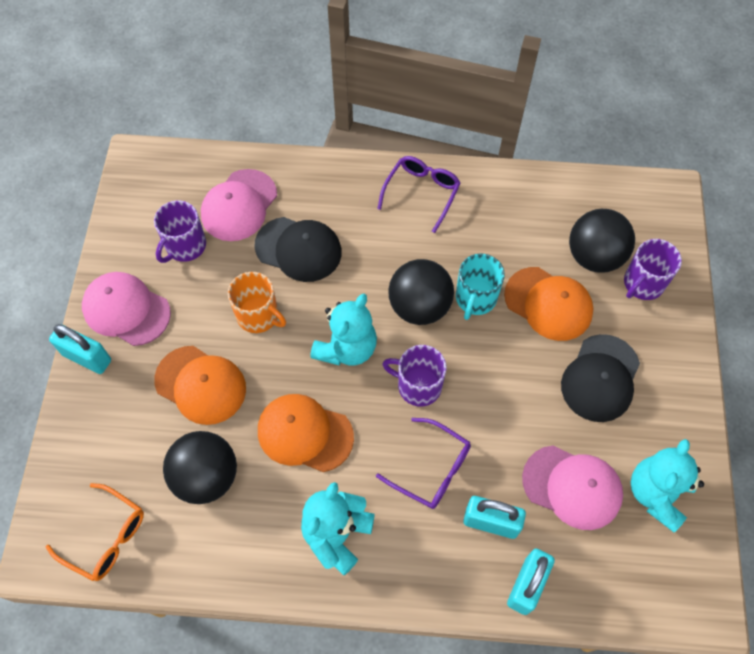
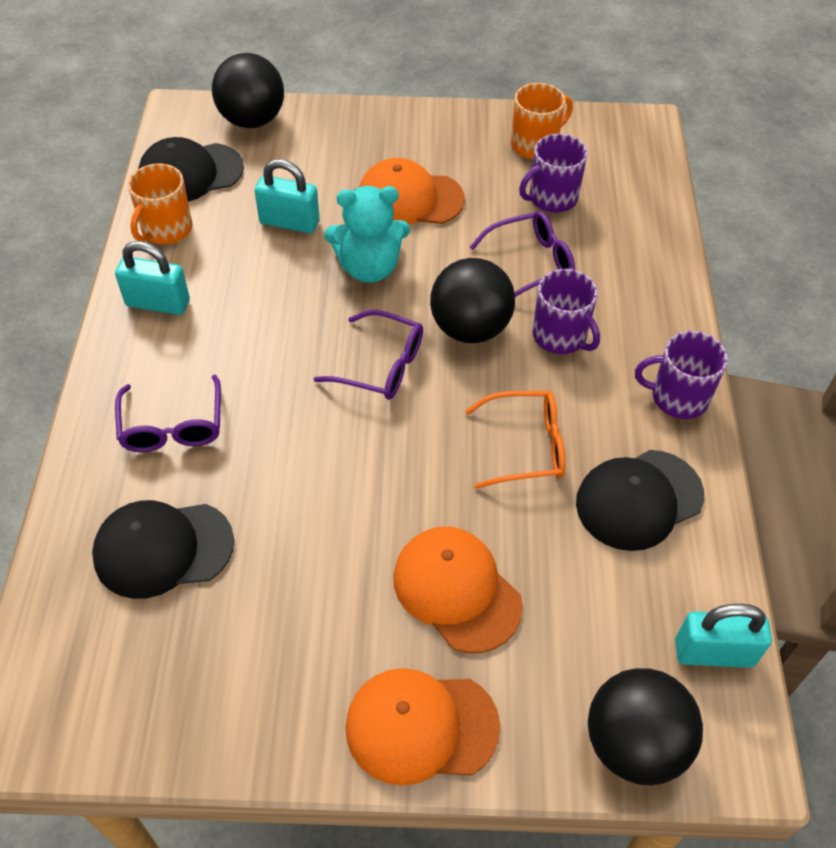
black cap: [255,217,342,282] [561,334,640,422] = 2 -> [92,500,234,599] [138,137,244,202] [576,450,704,551] = 3
orange mug: [228,272,286,333] = 1 -> [128,163,193,244] [511,83,573,159] = 2
pink cap: [82,272,171,346] [201,169,277,241] [522,446,623,530] = 3 -> none = 0
purple glasses: [376,418,471,509] [377,156,461,233] = 2 -> [115,374,221,452] [314,310,423,400] [470,211,575,297] = 3
turquoise mug: [456,253,505,320] = 1 -> none = 0
turquoise teddy bear: [301,482,375,575] [310,294,377,366] [631,439,704,533] = 3 -> [324,186,410,283] = 1

